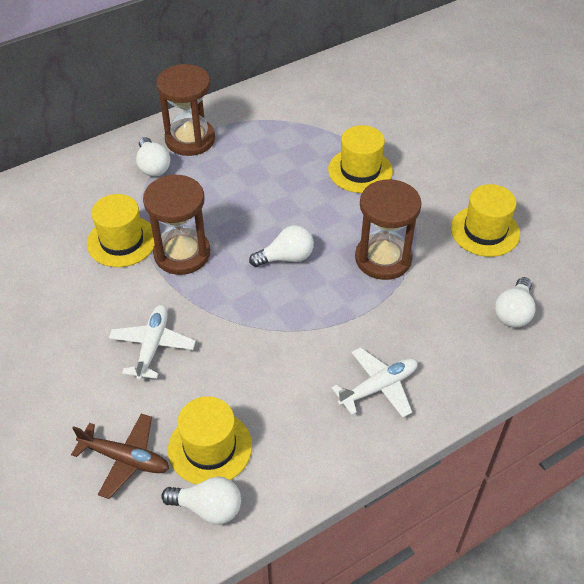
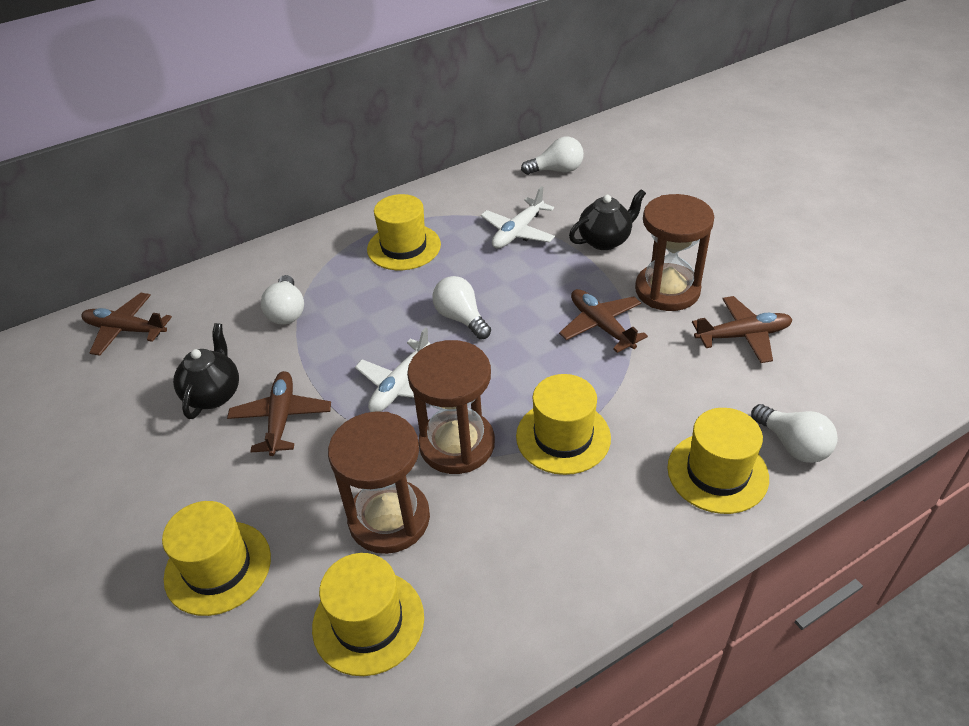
black teapot: none = 0 -> [173,323,239,419] [569,189,646,250] = 2
brown plane: [71,414,169,499] = 1 -> [81,293,172,356] [227,371,331,456] [559,289,648,353] [692,296,793,363] = 4
yellow hat: [87,194,155,267] [168,396,252,485] [328,125,393,193] [451,184,520,257] = 4 -> [162,501,271,616] [312,553,424,676] [367,194,441,270] [516,374,611,475] [667,408,769,514] = 5

